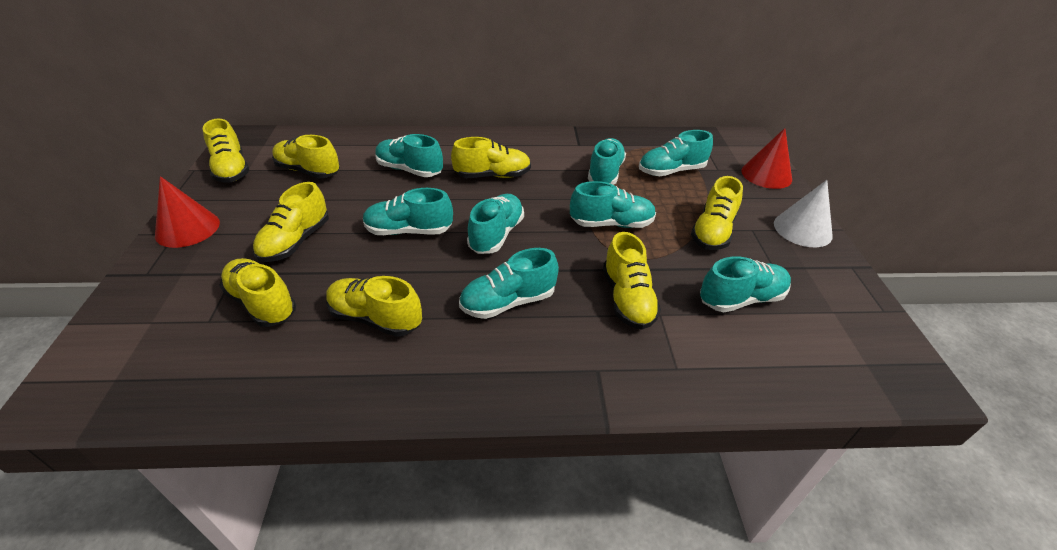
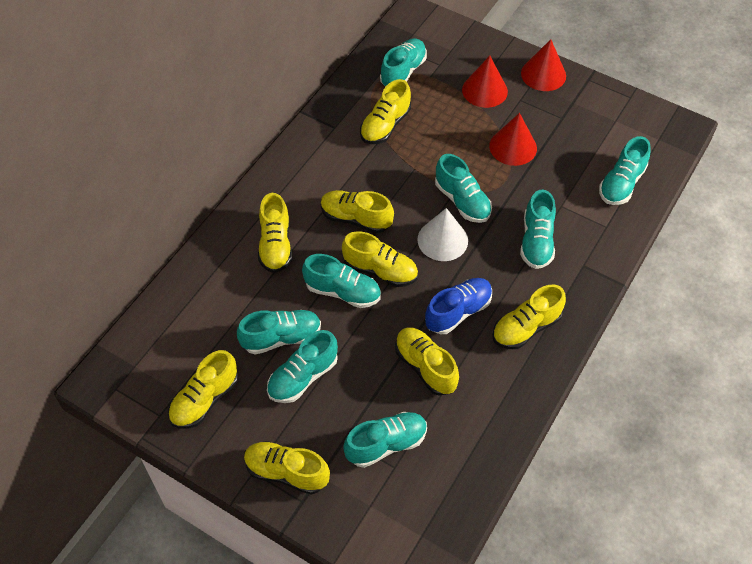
blue shoe: none = 0 -> [425,278,492,334] = 1
red cone: [155,176,220,248] [741,128,792,189] = 2 -> [462,56,508,108] [489,113,537,166] [521,39,566,91] = 3

